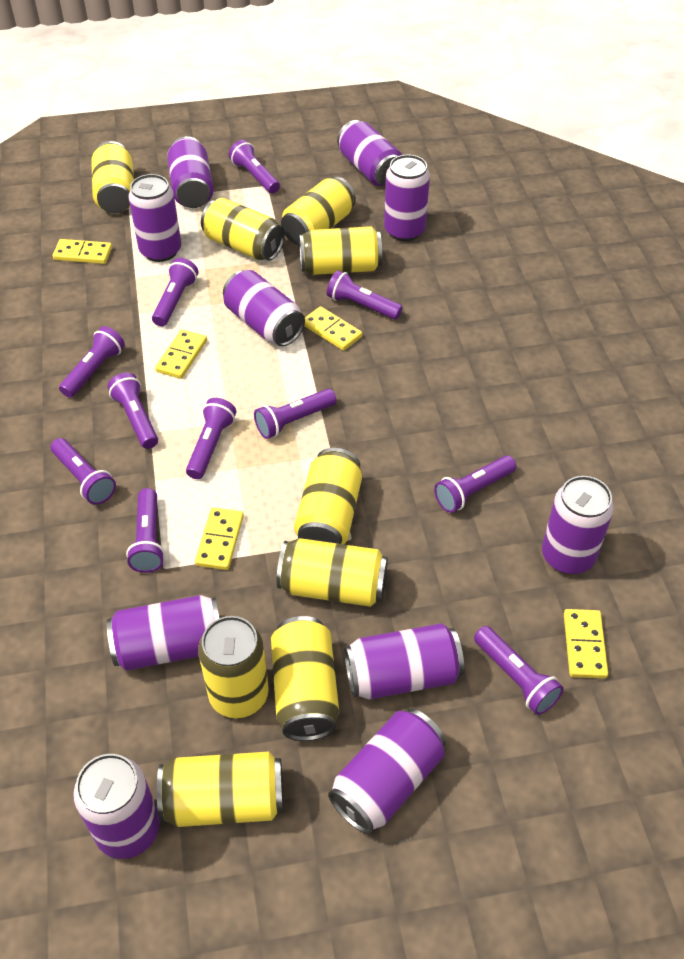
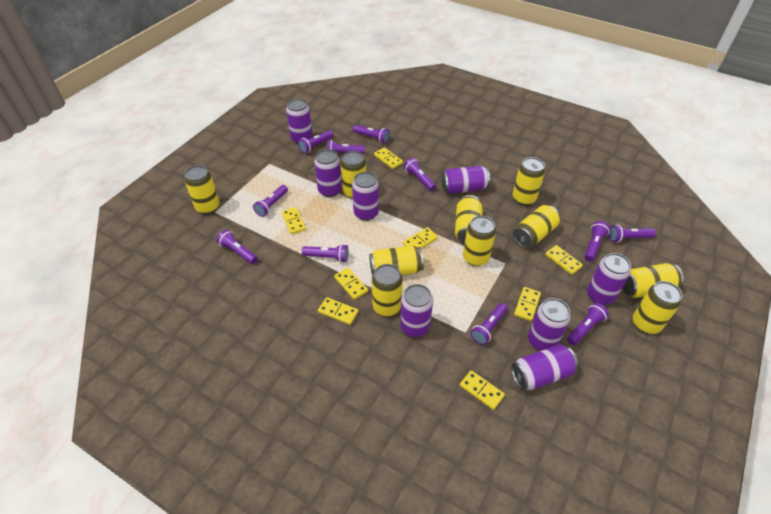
purple can: [73,754,160,859] [107,595,219,671] [128,174,181,262] [167,136,214,208] [223,270,305,346] [328,709,446,834] [337,120,402,186] [344,623,464,700] [384,155,430,241] [542,476,614,574] = 10 -> [286,99,312,144] [314,149,342,197] [352,172,379,221] [400,284,433,337] [441,166,490,194] [511,344,578,390] [528,298,571,351] [587,253,631,305] = 8
yellow can: [91,141,134,213] [157,752,284,827] [198,616,269,718] [201,198,285,261] [271,616,339,741] [277,538,388,607] [281,176,356,245] [294,448,362,544] [299,226,382,275] = 9 -> [184,165,220,214] [340,151,366,199] [369,246,424,275] [372,264,403,316] [455,195,483,243] [463,216,496,266] [512,157,545,205] [513,205,560,248] [623,263,684,298] [633,281,682,334] = 10
yellow domino: [53,239,112,264] [155,329,207,379] [195,507,244,570] [304,306,362,351] [564,609,608,679] = 5 -> [282,207,306,234] [318,297,358,325] [334,268,368,300] [374,147,403,169] [403,227,438,249] [460,370,505,410] [514,287,541,321] [545,245,583,275] = 8

